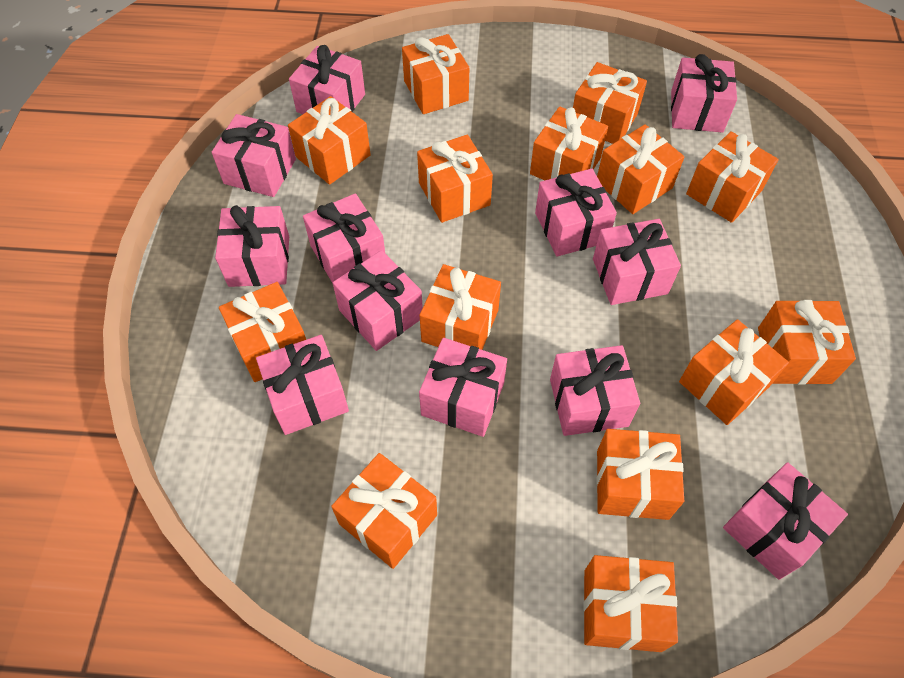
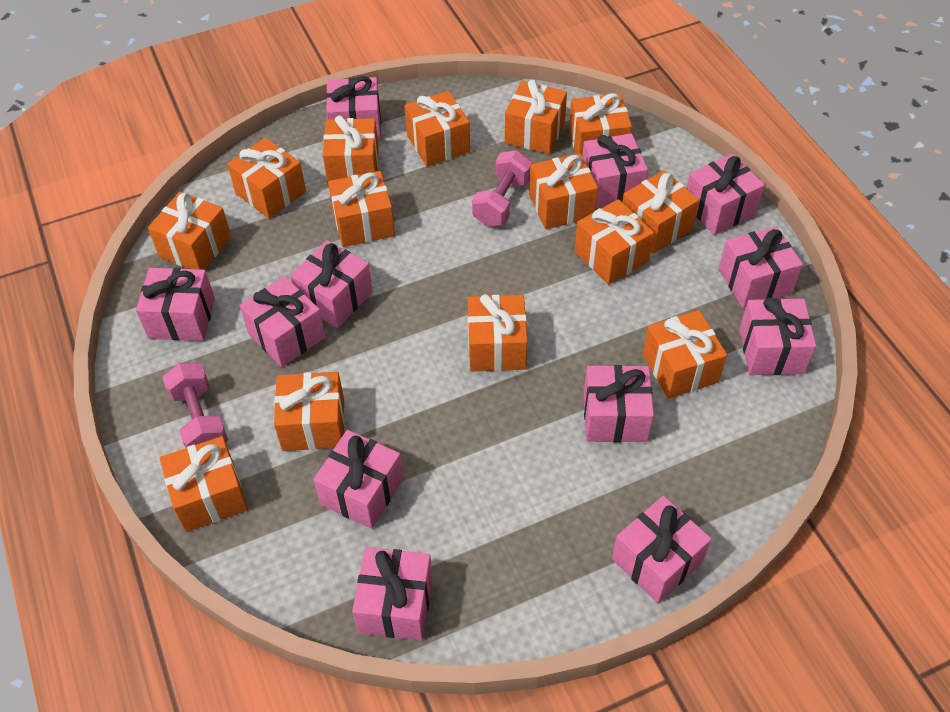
pink dumbbell: none = 0 -> [162,363,228,448] [472,150,532,227] = 2

